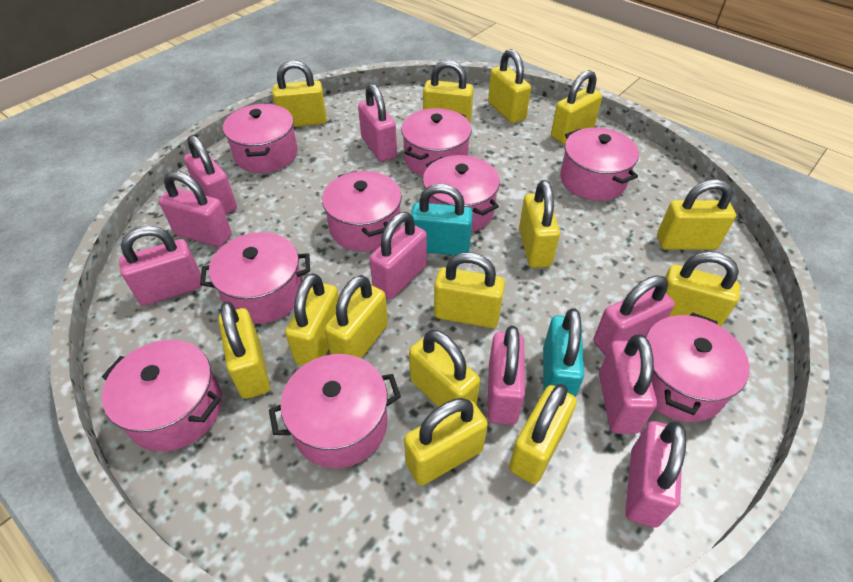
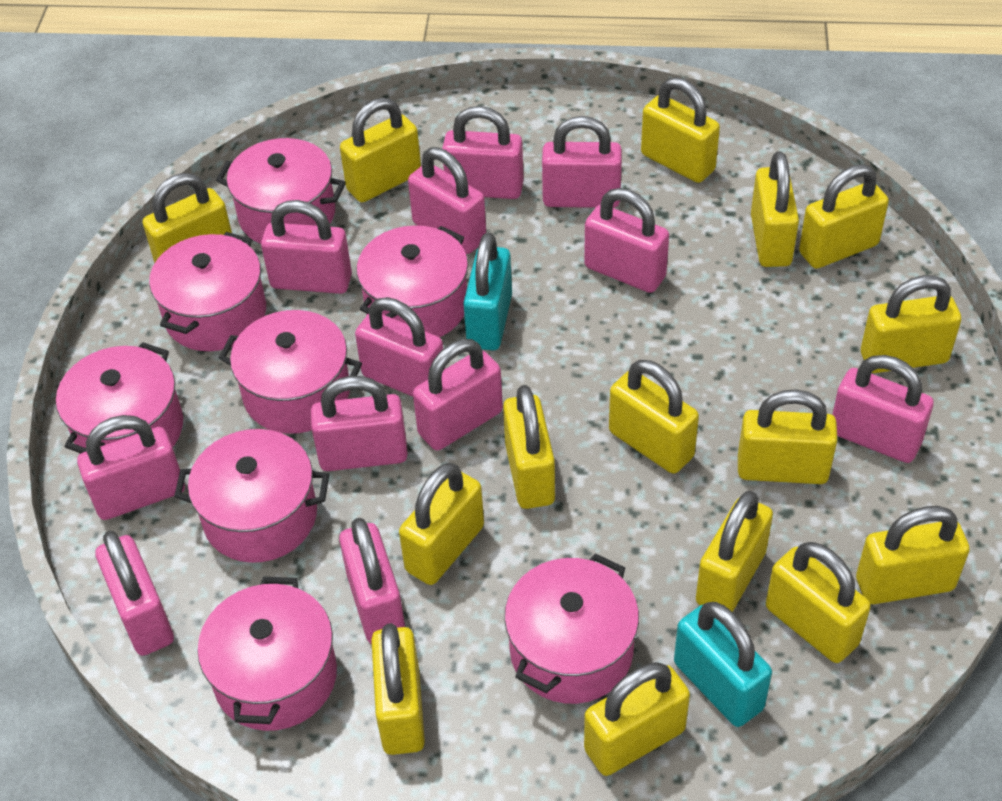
pink padlock: [119,226,202,306] [159,171,232,247] [184,135,237,214] [358,84,397,162] [369,212,427,299] [487,326,525,425] [594,275,675,356] [599,334,657,434] [625,421,686,528] = 9 -> [77,415,185,520] [95,531,174,656] [261,200,352,294] [311,376,408,471] [339,518,405,644] [355,297,445,397] [408,147,486,254] [413,339,503,451] [442,106,524,199] [542,116,622,208] [584,188,669,293] [832,355,934,463] = 12
pink pot: [102,340,222,451] [200,232,310,324] [223,104,298,173] [269,354,401,468] [322,171,402,252] [401,108,472,176] [423,155,500,232] [560,128,639,201] [646,312,750,422] = 9 -> [56,342,183,454] [149,232,266,351] [174,429,329,563] [198,577,337,731] [216,138,346,244] [219,310,362,434] [357,225,468,337] [504,553,639,704] = 8
yellow padlock: [219,301,270,399] [272,60,327,127] [285,273,339,366] [325,275,388,358] [404,398,488,486] [409,330,480,407] [423,60,474,123] [434,252,505,328] [488,49,531,123] [509,384,577,484] [519,180,560,268] [551,70,602,144] [657,179,736,250] [665,252,740,326] = 14 -> [143,173,232,263] [340,97,421,202] [371,623,425,755] [399,463,484,585] [503,385,555,509] [584,662,690,776] [609,360,699,474] [641,77,720,183] [696,491,773,612] [738,389,837,484] [751,151,799,267] [766,542,871,663] [799,164,889,269] [856,506,970,605] [861,275,961,373] = 15

